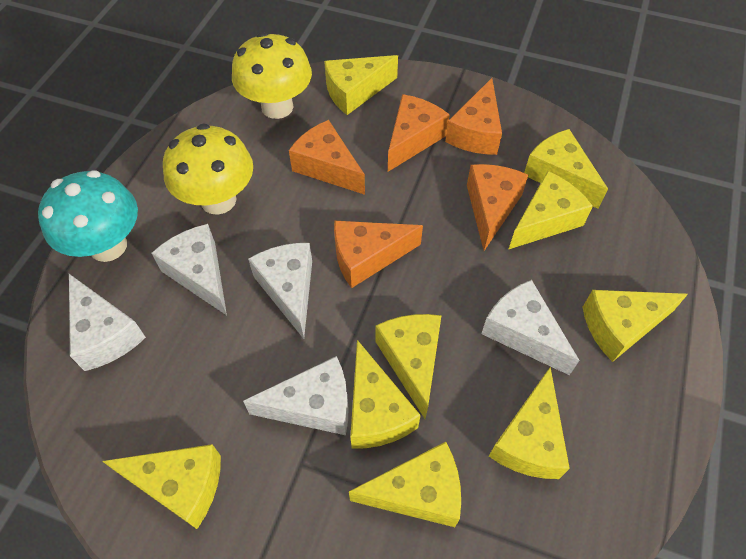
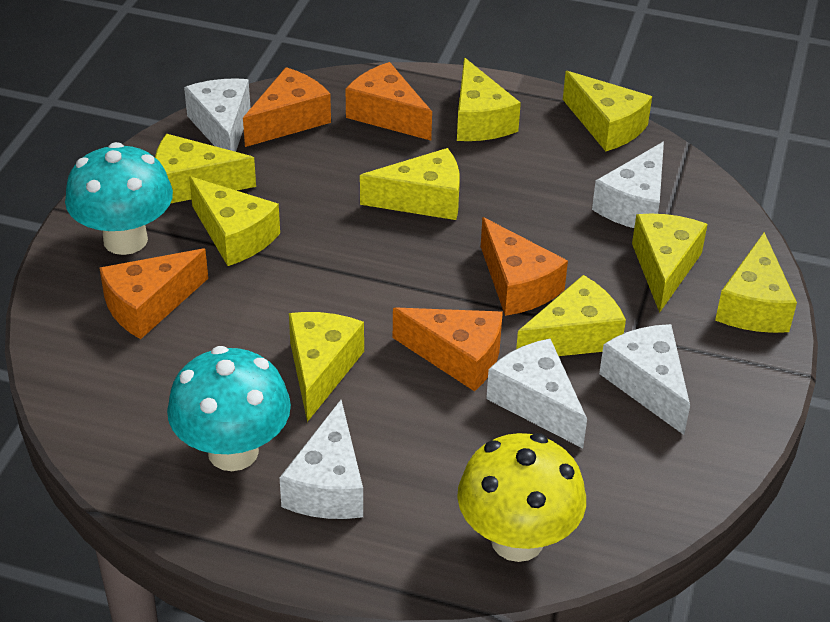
turquoise mushroom: [38,170,138,262] = 1 -> [65,142,173,255] [167,346,291,471] = 2
yellow mushroom: [163,123,253,215] [232,32,312,119] = 2 -> [457,433,586,562] = 1

